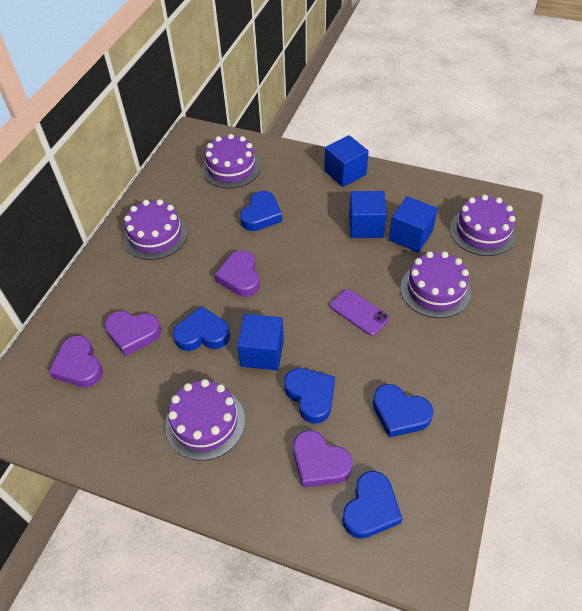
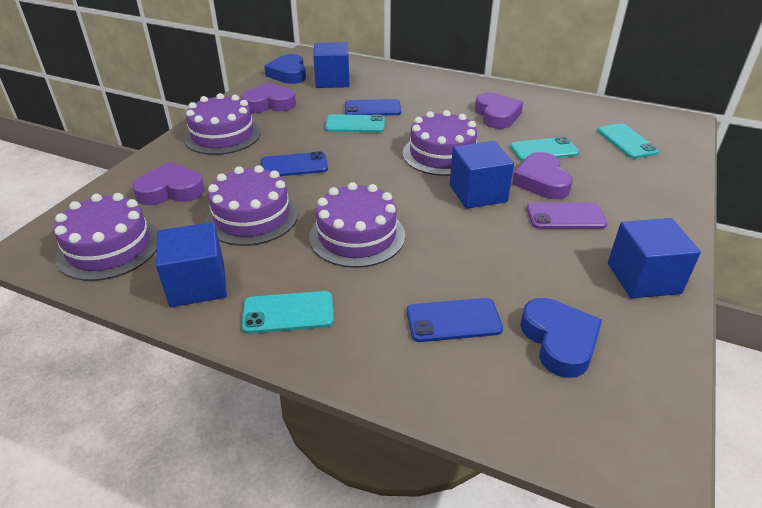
blue heart: [173,306,230,351] [240,191,282,231] [284,368,335,423] [342,471,403,539] [373,384,434,438] = 5 -> [264,54,306,84] [520,298,602,378] = 2
blue phone: none = 0 -> [261,151,328,176] [345,99,401,116] [407,298,503,342] = 3
turquoise phone: none = 0 -> [242,291,334,334] [325,114,385,133] [510,137,579,161] [598,123,659,158] = 4

